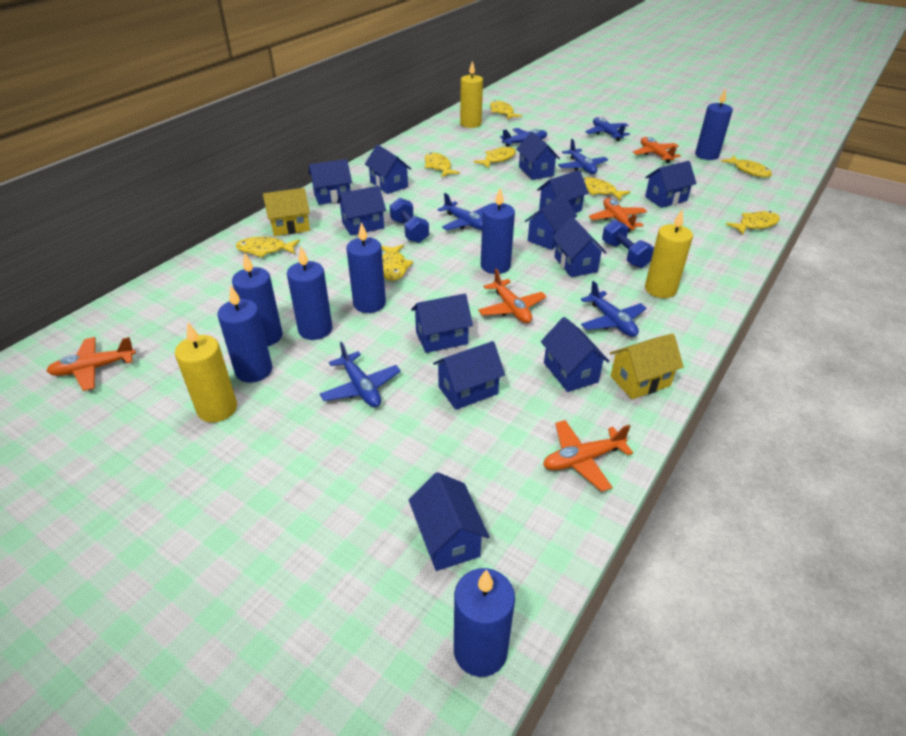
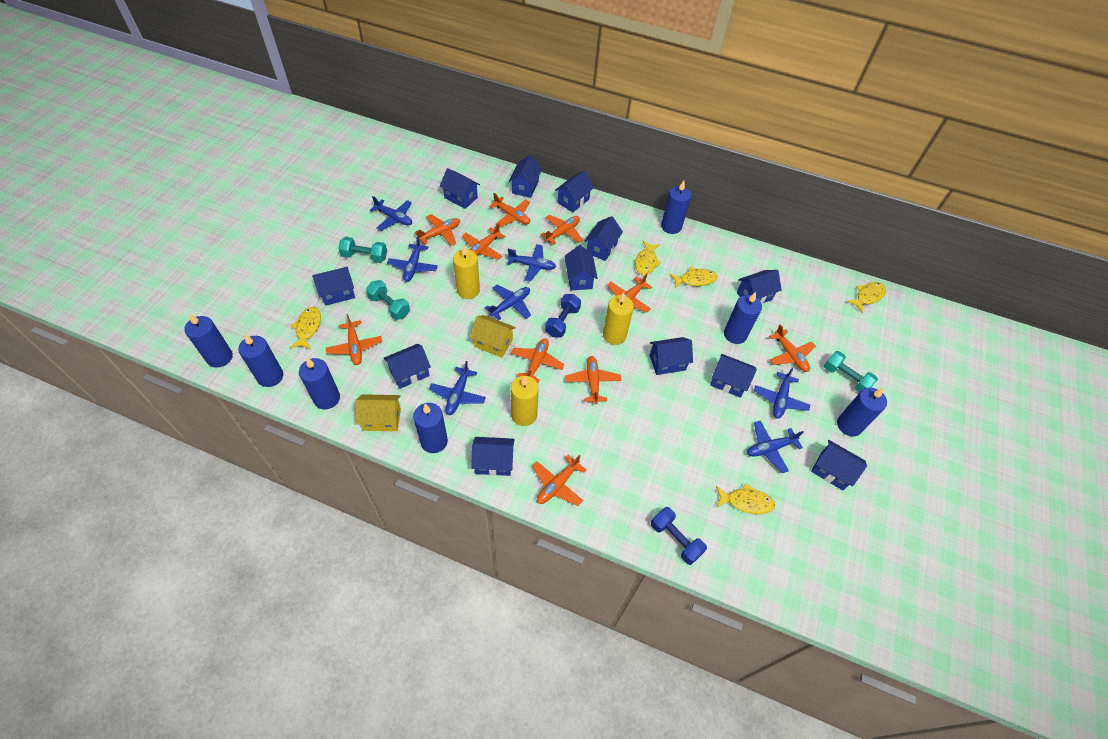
blue plane: [320,342,401,407] [437,193,485,230] [500,128,547,147] [558,139,608,174] [581,281,647,337] [585,117,630,141] = 6 -> [370,196,412,231] [387,236,438,282] [429,361,486,415] [485,285,531,320] [507,244,556,282] [747,421,804,473] [754,367,810,419] = 7
orange plane: [47,337,136,391] [478,269,547,323] [543,420,633,492] [589,198,647,232] [633,137,681,163] = 5 -> [326,314,382,365] [415,214,460,246] [462,223,505,260] [489,193,530,227] [511,338,565,383] [532,454,586,506] [540,215,583,245] [565,356,621,404] [607,273,652,312] [769,324,816,372] = 10
turquoise dumbbell: none = 0 -> [338,237,387,263] [366,280,410,320] [824,351,878,392] = 3
yellow fish: [236,237,300,257] [382,245,413,281] [425,153,460,177] [474,146,516,168] [490,101,522,119] [583,177,630,201] [721,156,772,177] [726,211,780,235] = 8 -> [290,307,321,349] [635,241,662,275] [669,267,717,288] [716,483,775,514] [847,282,886,313] = 5

